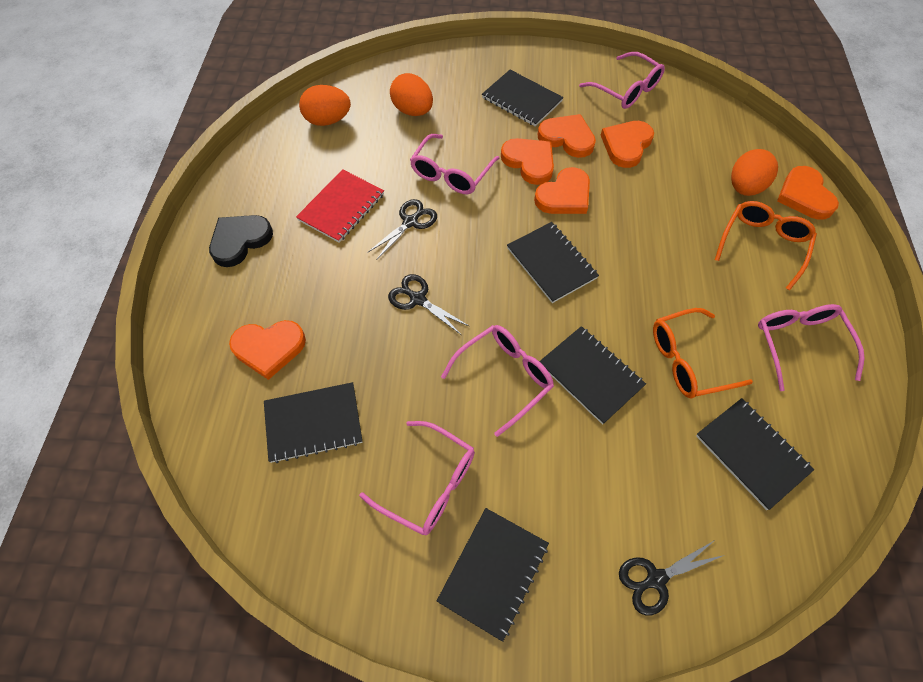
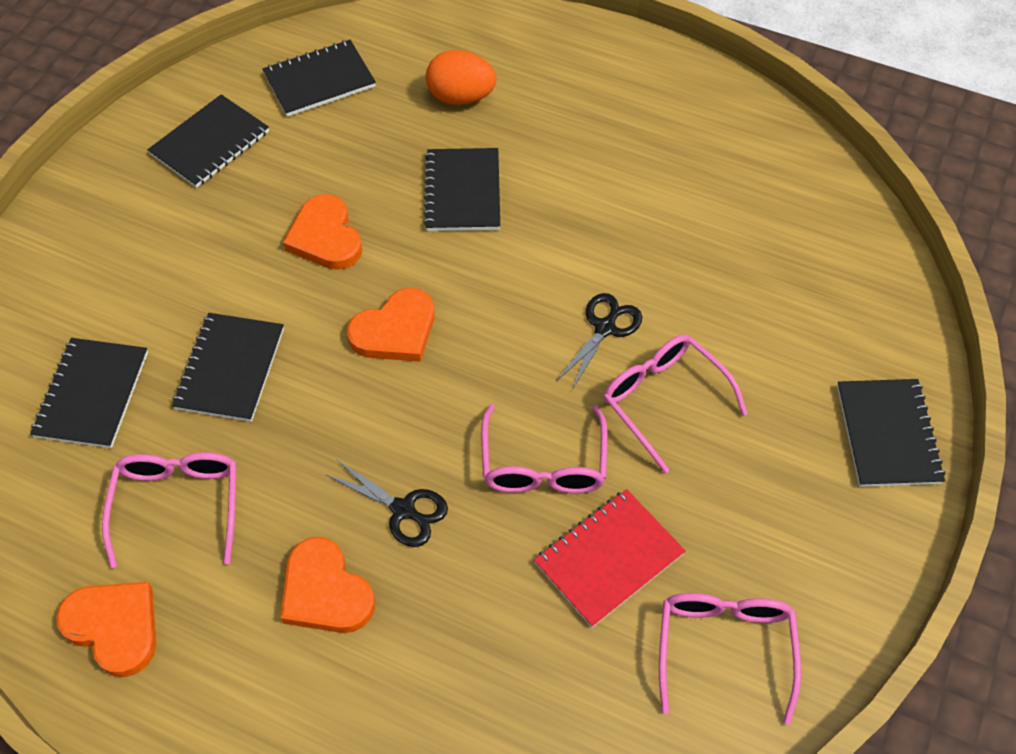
black heart: [209,215,273,267] = 1 -> none = 0
black scissors: [367,199,437,260] [388,274,470,335] [619,540,724,615] = 3 -> [325,459,448,547] [557,293,642,390] = 2
orange egg: [299,85,351,126] [390,73,433,116] [731,149,778,196] = 3 -> [426,50,496,105] = 1
orange glasses: [653,308,753,398] [715,201,817,290] = 2 -> none = 0
orange heart: [229,320,306,380] [501,138,554,185] [534,167,590,214] [537,114,596,158] [601,121,654,168] [777,166,839,220] = 6 -> [56,582,156,677] [280,537,375,633] [283,194,362,270] [347,288,435,362] = 4
pink glasses: [359,421,475,535] [410,134,500,194] [441,325,554,437] [579,52,665,109] [758,304,865,391] = 5 -> [102,452,236,568] [481,404,608,494] [603,334,747,473] [659,593,801,725] = 4

